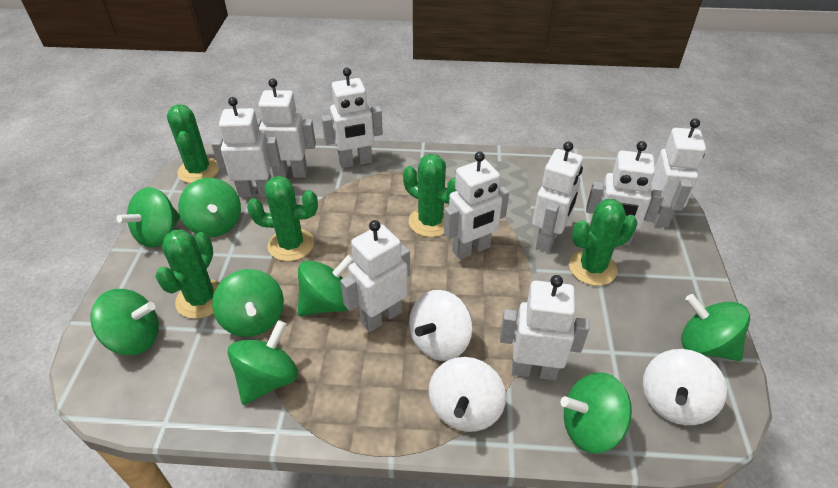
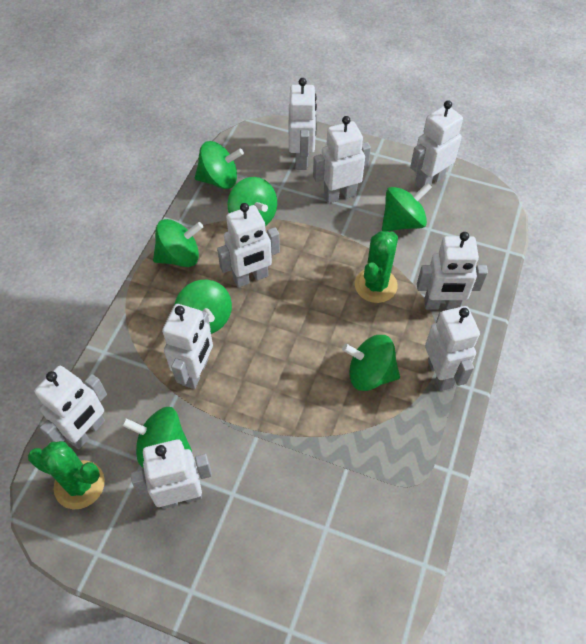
green cactus: [155,229,220,319] [167,104,219,183] [247,176,318,261] [403,154,456,237] [569,199,637,286] = 5 -> [28,441,105,509] [355,231,398,303] = 2
green spinning top: [90,289,159,355] [117,187,180,248] [178,178,241,237] [212,269,284,337] [227,320,298,405] [298,254,354,316] [561,372,632,454] [681,294,750,361] = 8 -> [121,407,192,468] [153,219,203,267] [174,280,232,334] [195,141,244,189] [228,177,277,226] [342,335,400,391] [382,182,432,232] = 7
white spinning top: [409,290,473,361] [429,357,506,432] [643,349,727,425] = 3 -> none = 0

